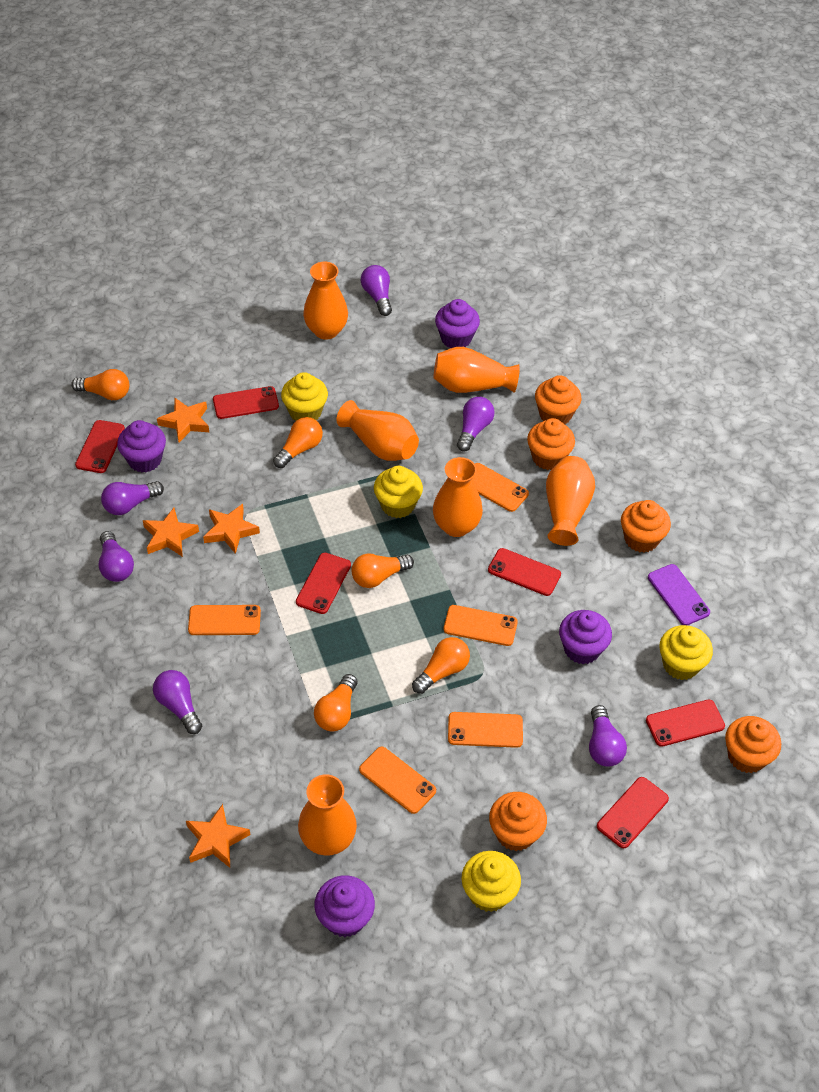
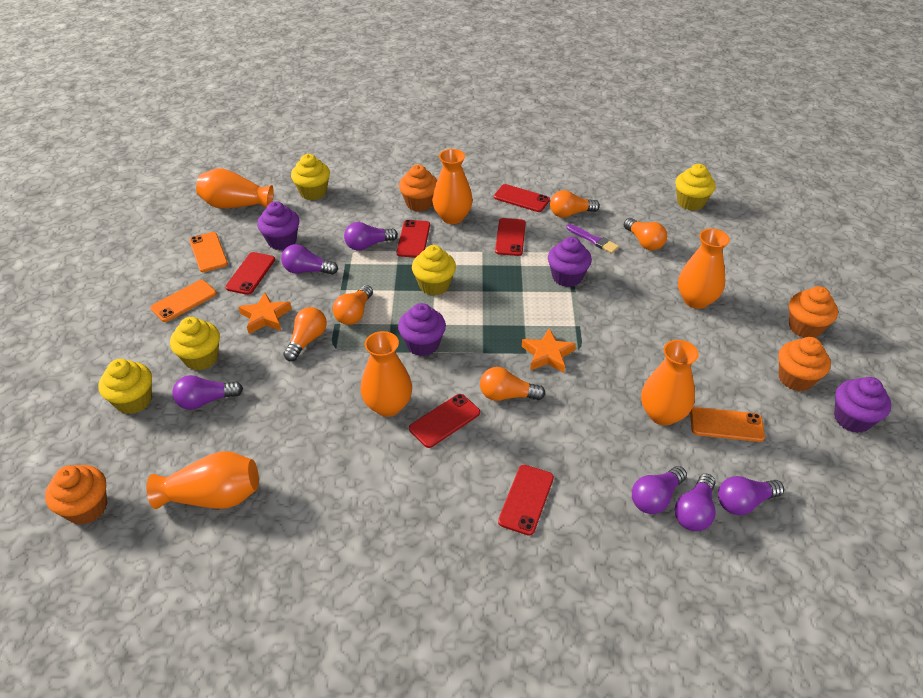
orange cupcake: [489,792,547,851] [527,418,575,470] [535,375,581,425] [621,500,671,553] [725,716,781,773] = 5 -> [45,465,107,525] [399,165,437,211] [778,337,831,391] [789,286,838,338] = 4
orange phone: [188,605,261,635] [359,747,436,814] [444,605,518,646] [448,712,523,748] [472,463,529,512] = 5 -> [151,280,217,322] [189,232,228,272] [690,407,765,442] = 3
orange star: [142,508,199,557] [157,398,209,442] [186,804,250,868] [203,504,260,554] = 4 -> [238,293,292,334] [522,328,576,373] = 2
purple brush: none = 0 -> [566,224,619,253] = 1
purple phone: [648,564,710,625] = 1 -> none = 0
yellow cupcake: [281,372,328,421] [374,466,423,518] [461,851,521,912] [659,625,713,680] = 4 -> [99,359,152,414] [170,317,220,370] [291,154,330,200] [412,245,456,295] [675,164,716,211] = 5

